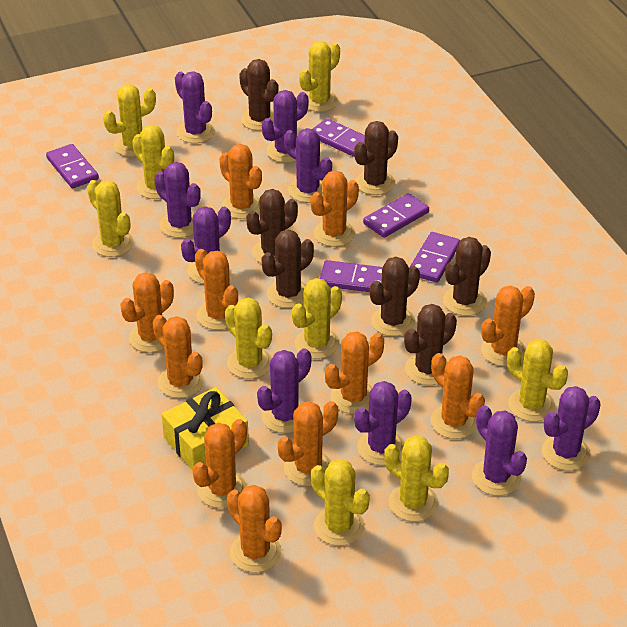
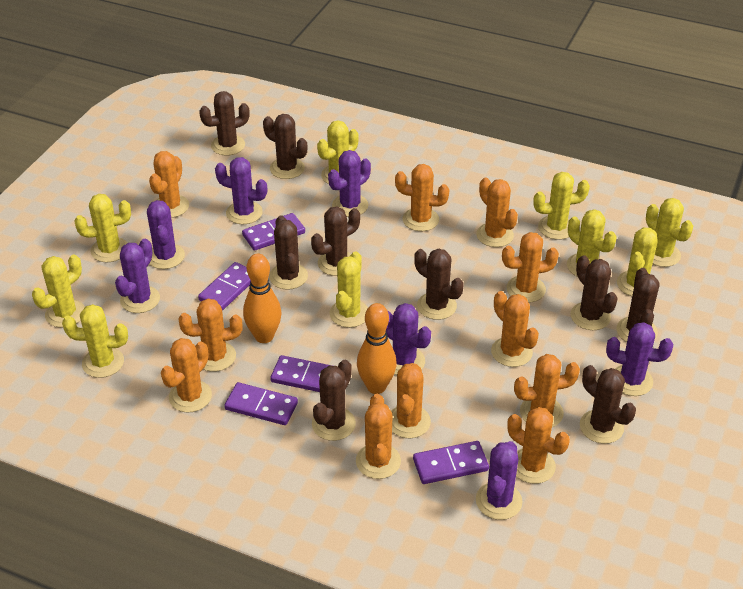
brown cactus: [239,59,279,131] [246,189,298,264] [261,229,314,308] [354,121,398,195] [370,257,420,336] [404,304,457,385] [443,237,491,316] = 7 -> [199,91,250,156] [263,114,307,179] [269,215,308,290] [311,207,360,276] [312,360,356,441] [414,249,464,320] [571,255,618,330] [580,365,636,444] [617,268,660,342] = 9
orange bowling pin: none = 0 -> [243,254,282,343] [357,303,397,394] = 2
purple cactus: [154,162,201,238] [175,71,215,143] [181,206,231,284] [257,348,311,433] [262,90,309,163] [284,128,332,203] [354,381,412,465] [472,405,527,496] [542,386,601,471] = 9 -> [115,239,160,313] [147,200,185,269] [215,157,267,224] [328,150,371,217] [386,303,431,375] [476,441,523,520] [606,322,673,396] = 7
yellow gift: [162,387,249,471] = 1 -> none = 0

